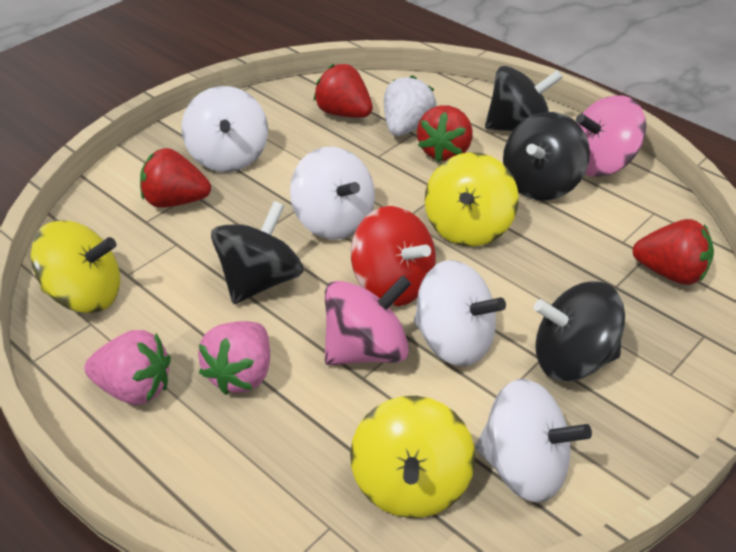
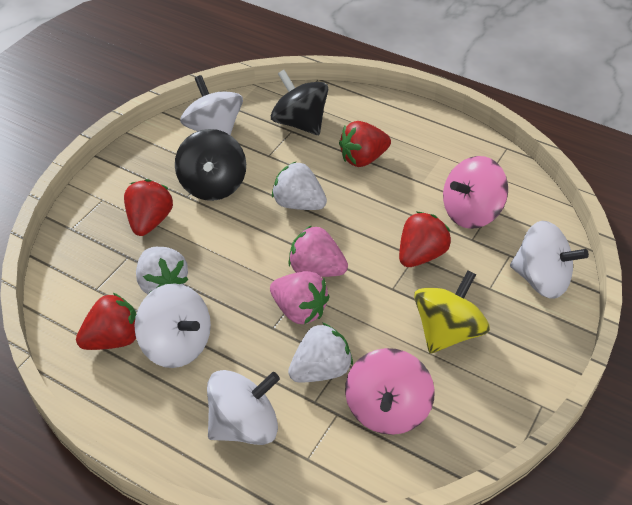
black spinning top: [211,201,304,304] [485,66,563,131] [503,112,590,201] [534,281,625,381] = 4 -> [175,129,246,201] [271,70,328,135] = 2
red spinning top: [351,206,436,306] = 1 -> none = 0
white strawberry: [384,75,436,136] = 1 -> [136,247,189,294] [272,162,327,210] [288,323,353,382] = 3
yellow spinning top: [30,220,120,313] [350,396,475,518] [425,152,519,247] = 3 -> [414,270,490,354] = 1

